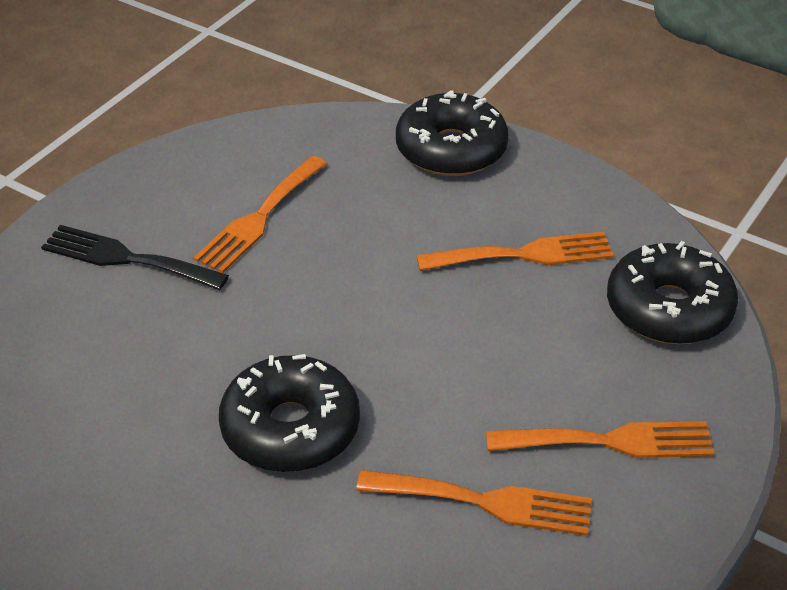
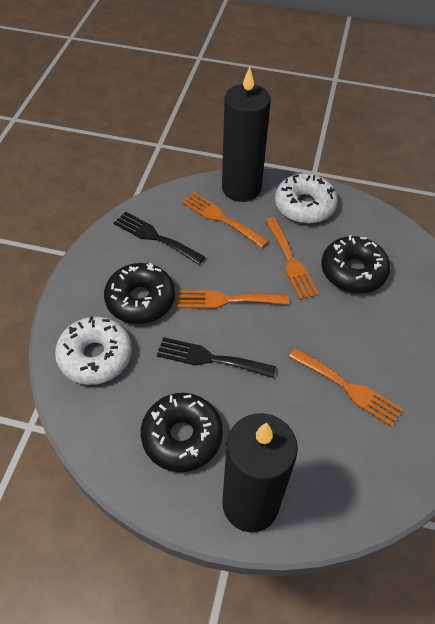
black candle: none = 0 -> [222,67,271,202] [222,413,298,532] = 2
black fork: [41,225,229,290] = 1 -> [114,211,205,265] [157,337,276,378] = 2
white donut: none = 0 -> [55,316,132,385] [275,173,338,224] = 2

